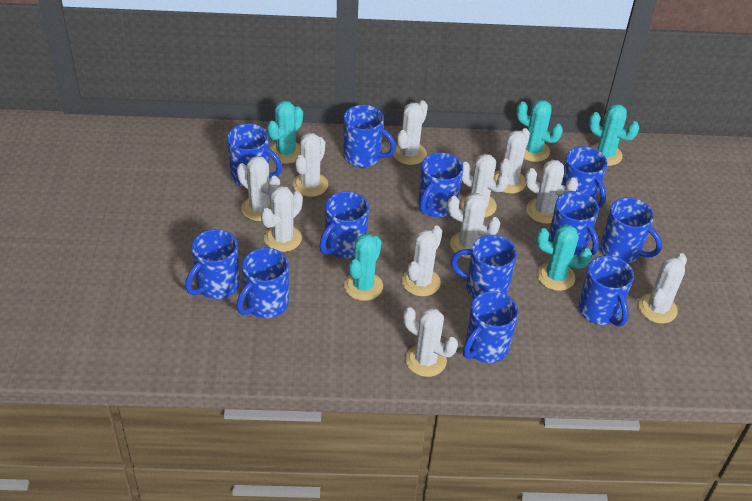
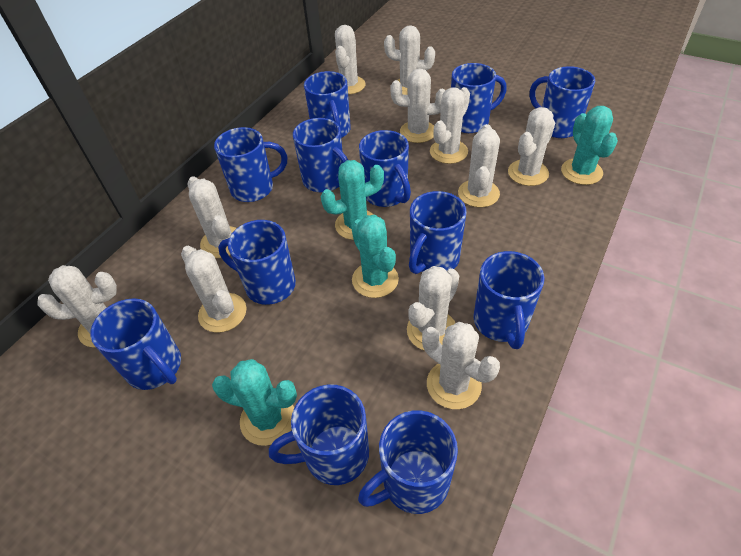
turquoise cactus: [267,101,303,164] [344,234,383,301] [516,100,563,162] [536,225,592,291] [589,104,639,166] = 5 -> [212,359,297,446] [321,160,384,240] [351,215,399,298] [561,106,618,185] = 4

